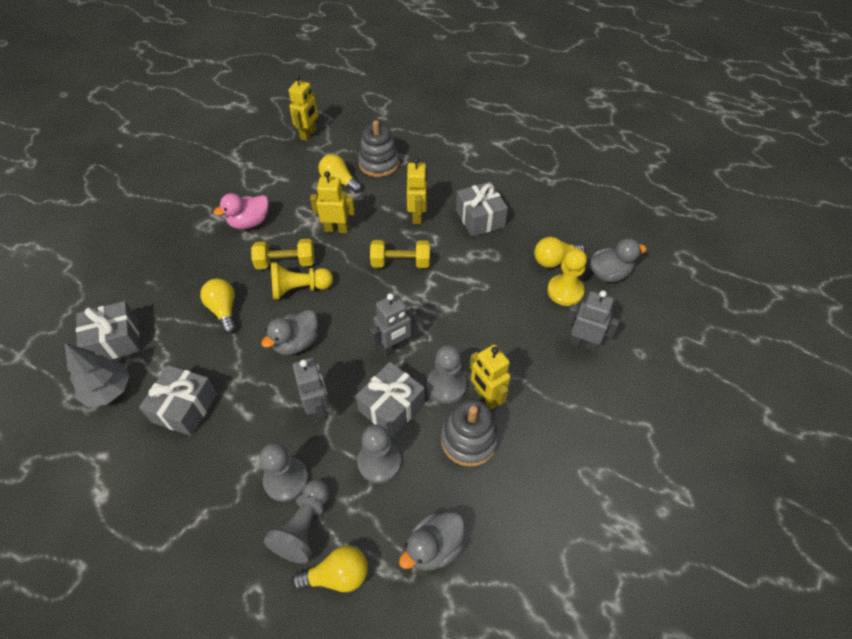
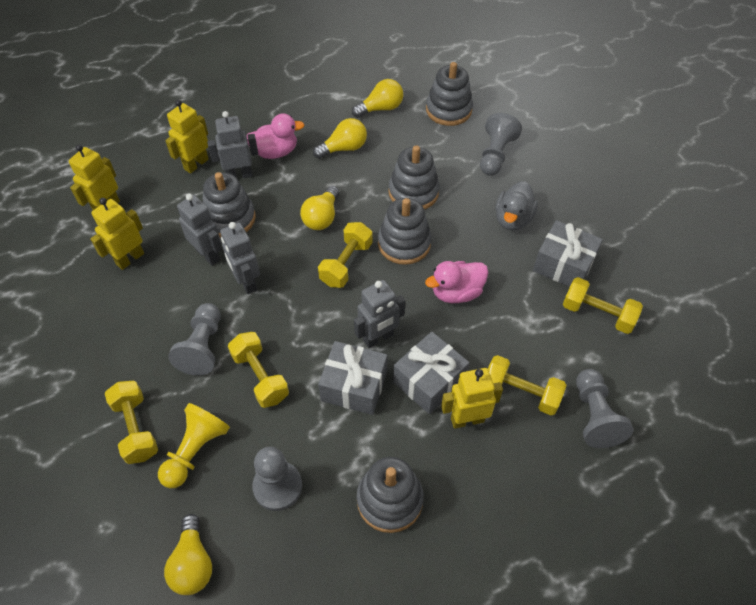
grey duck: [261,310,318,355] [399,512,465,571] [589,238,647,282] = 3 -> [495,181,538,230] = 1
grey gift: [76,301,140,360] [139,365,217,436] [356,362,425,438] [456,182,508,237] = 4 -> [318,341,388,415] [393,331,469,414] [533,220,603,287] = 3
grey robot: [293,358,330,422] [370,293,417,356] [565,290,620,352] = 3 -> [177,194,222,266] [207,111,258,178] [220,222,260,294] [354,280,405,348] = 4
grey stacking toy: [358,120,399,177] [441,399,499,467] = 2 -> [203,172,256,238] [357,457,424,533] [378,198,432,265] [389,146,440,209] [426,62,473,126] = 5
grey tree: [65,343,129,407] = 1 -> none = 0
pink duck: [214,193,269,229] = 1 -> [247,113,305,159] [425,261,488,303] = 2
yellow dumbbell: [251,239,315,269] [370,240,430,268] = 2 -> [105,381,158,464] [228,332,289,408] [318,222,373,288] [488,355,567,415] [563,277,643,334] = 5
yellow pawn: [271,262,333,299] [547,248,587,306] = 2 -> [158,403,230,488] = 1

